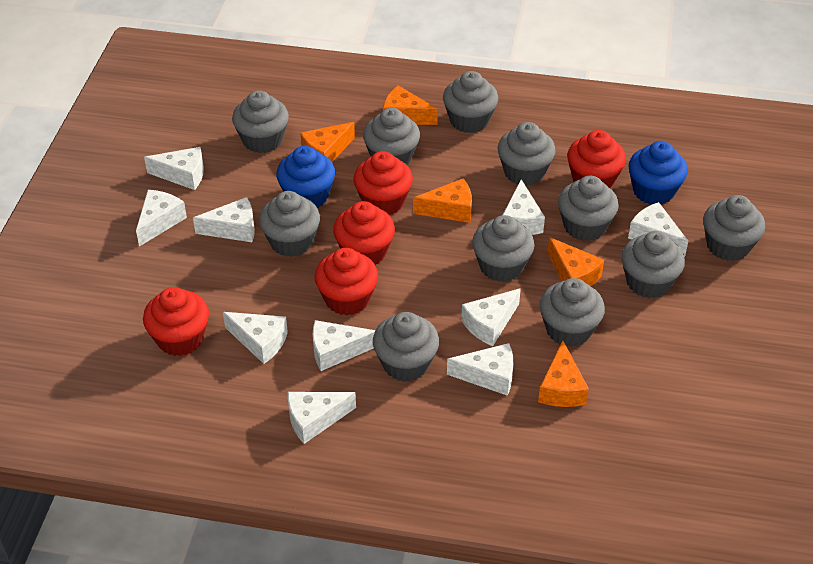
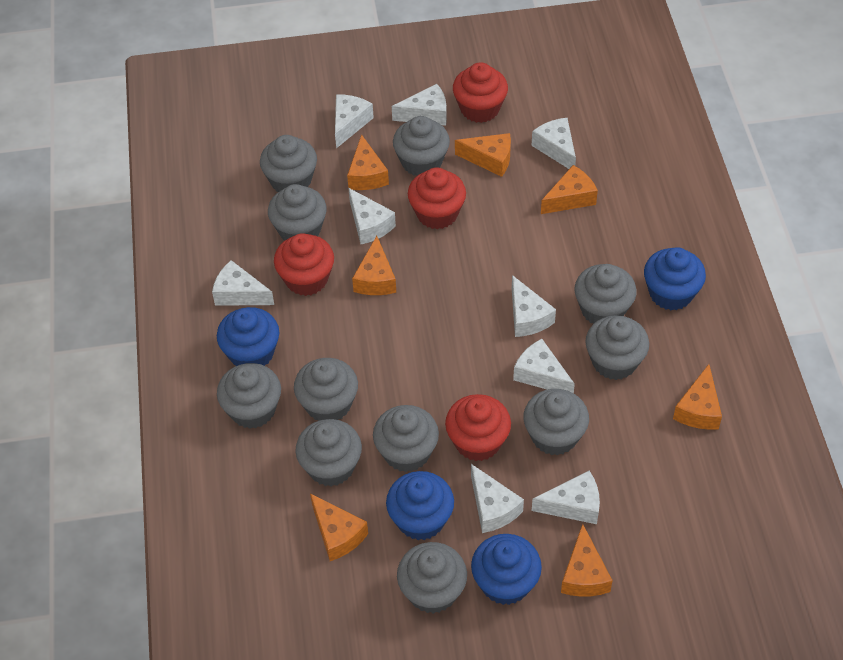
blue cupcake: [276,146,335,208] [629,141,688,205] = 2 -> [217,307,279,366] [386,471,454,540] [471,534,542,605] [644,247,706,310] = 4
orange cheese: [301,122,355,162] [383,85,438,125] [413,178,472,223] [538,341,589,407] [547,237,604,286] = 5 -> [310,493,368,561] [347,135,389,190] [352,236,396,295] [455,133,511,177] [541,165,598,214] [561,524,613,597] [673,364,722,430] = 7
red cupcake: [143,287,209,356] [314,248,378,316] [333,201,395,264] [353,151,413,215] [567,130,626,188] = 5 -> [274,233,334,296] [408,167,466,229] [445,394,511,461] [453,62,508,123] = 4
white cheese: [136,190,187,247] [144,147,204,190] [193,197,255,242] [223,312,288,364] [288,392,356,444] [313,320,375,371] [447,343,513,396] [461,288,521,346] [503,179,545,235] [628,202,688,257] = 10 -> [212,260,274,306] [335,94,374,148] [348,188,396,244] [392,84,447,126] [471,464,524,533] [512,275,556,337] [513,339,575,393] [532,118,576,169] [532,471,600,524] = 9

